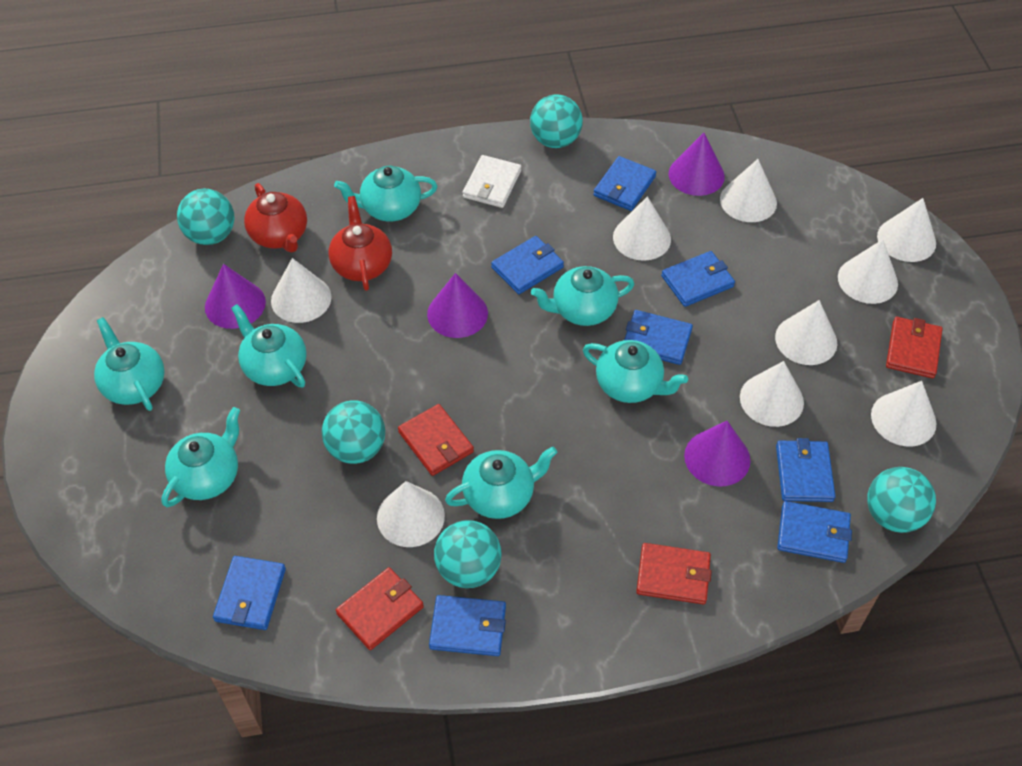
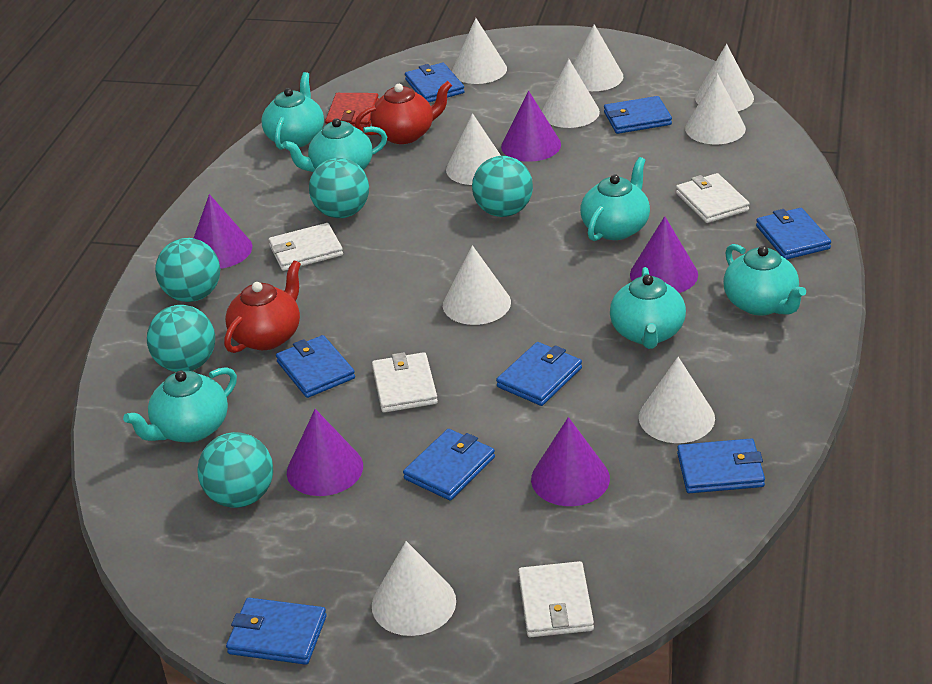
purple cone: [205,264,266,329] [427,273,488,338] [669,133,725,196] [684,421,751,486] = 4 -> [194,194,252,269] [287,409,363,496] [501,91,561,162] [531,417,610,506] [630,216,698,293] = 5
red wallet: [336,567,424,650] [398,404,474,476] [636,543,712,604] [886,317,943,378] = 4 -> [325,93,379,128] = 1
turquoise teapot: [94,317,165,411] [161,407,240,507] [231,304,307,387] [334,166,437,222] [445,446,557,519] [531,266,634,326] [583,340,688,403] = 7 -> [123,367,237,443] [262,72,324,150] [283,118,387,172] [580,157,650,241] [610,267,686,349] [723,244,806,315] = 6
white wallet: [463,155,521,208] = 1 -> [269,223,343,271] [372,352,438,413] [518,561,594,637] [676,173,749,223] = 4

